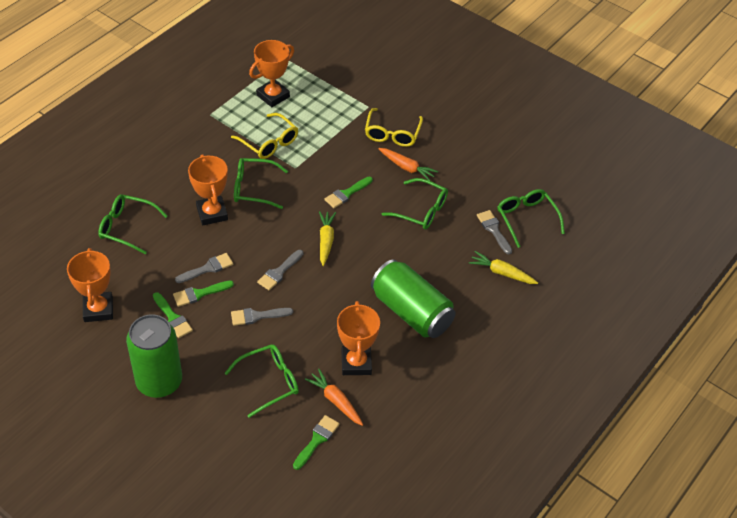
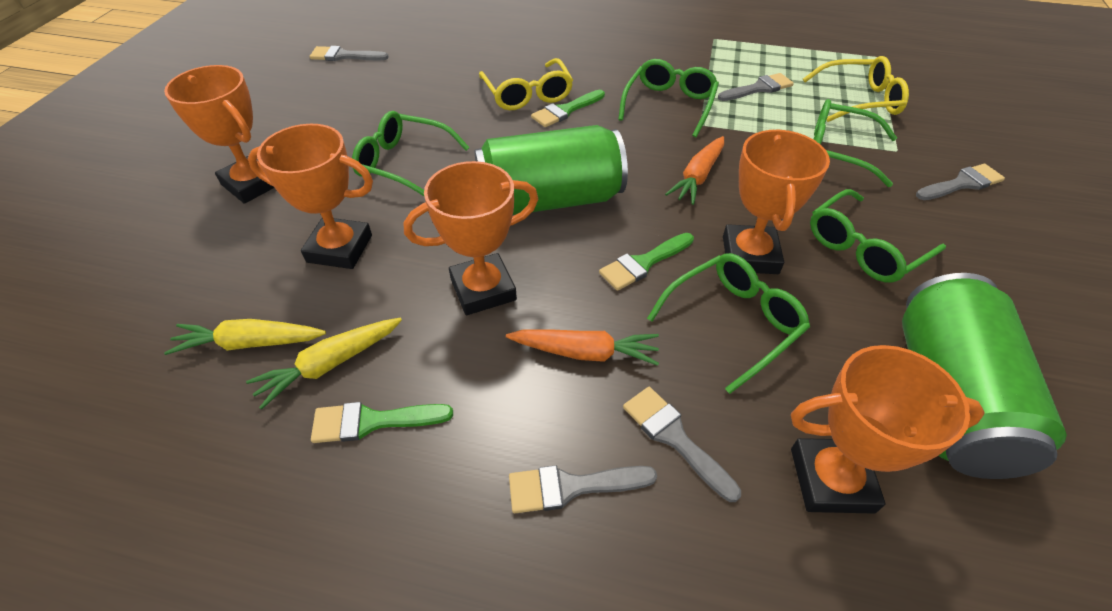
green brush: [153,292,193,338] [173,280,234,307] [293,415,340,470] [324,177,373,208] = 4 -> [311,402,453,443] [531,90,605,127] [599,233,694,291] = 3
grey brush: [175,253,233,283] [231,308,293,326] [257,250,303,290] [477,210,512,254] = 4 -> [310,46,389,61] [509,465,657,513] [623,387,741,502] [718,73,794,101] [916,164,1005,200] = 5
orange trophy: [67,248,113,322] [188,154,228,225] [249,40,294,107] [337,301,380,375] = 4 -> [164,65,274,204] [248,124,373,269] [404,161,538,315] [723,130,830,274] [791,345,985,514] = 5

